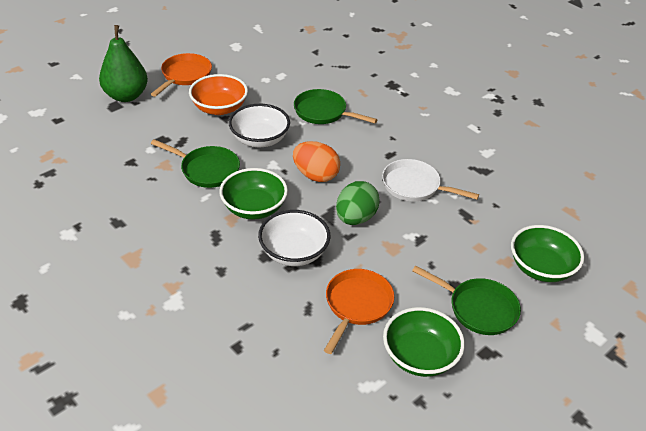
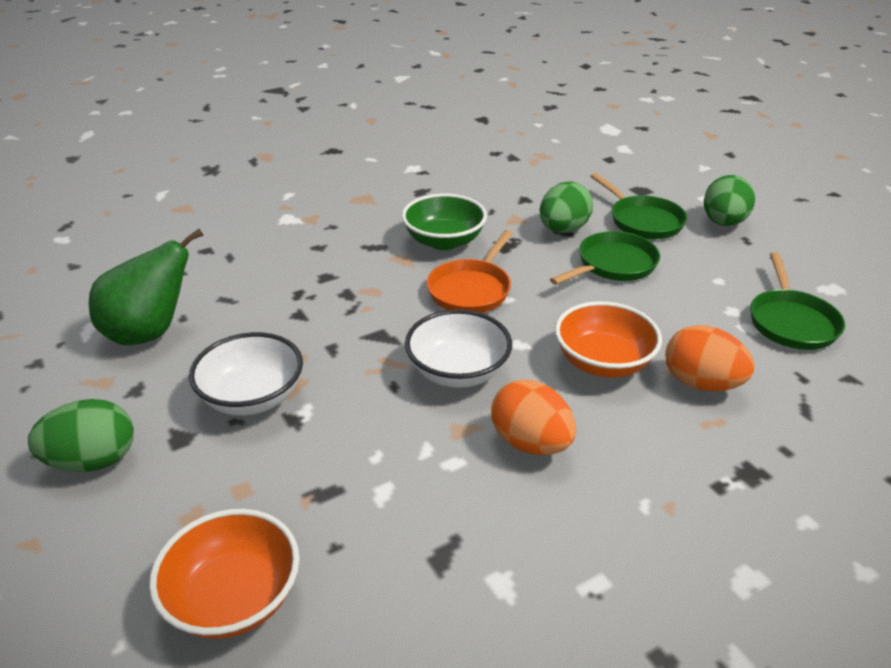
green bowl: [219,168,288,219] [383,307,465,377] [511,225,584,282] = 3 -> [402,194,487,250] = 1
green egg: [336,181,380,225] = 1 -> [28,399,134,472] [540,181,593,233] [704,175,755,226] = 3
orange bowl: [189,74,248,115] = 1 -> [149,509,299,639] [555,301,662,378] = 2
orange egg: [293,141,340,182] = 1 -> [491,379,576,455] [665,325,755,391] = 2
orange pan: [151,53,212,97] [324,269,394,354] = 2 -> [427,230,513,313] = 1
white pan: [382,159,479,201] = 1 -> none = 0

